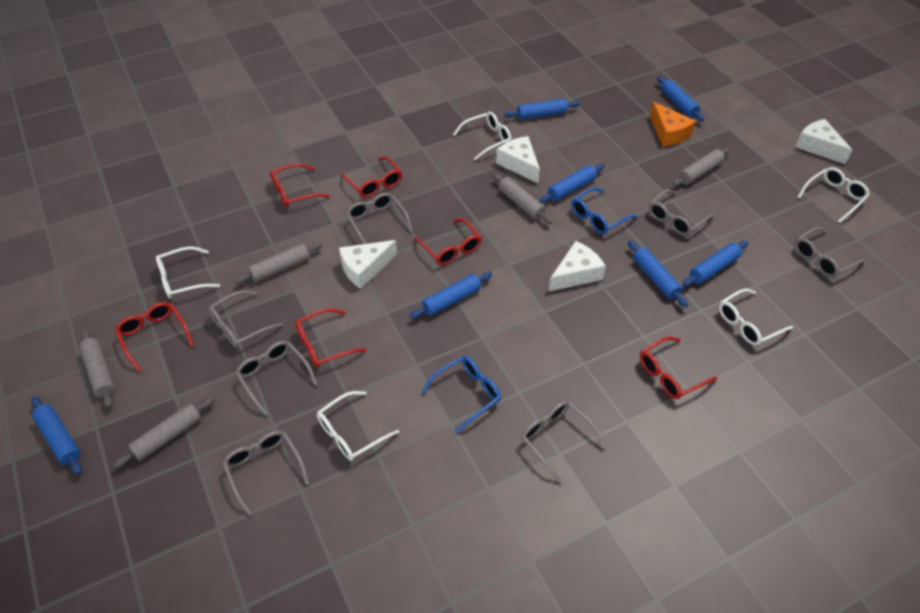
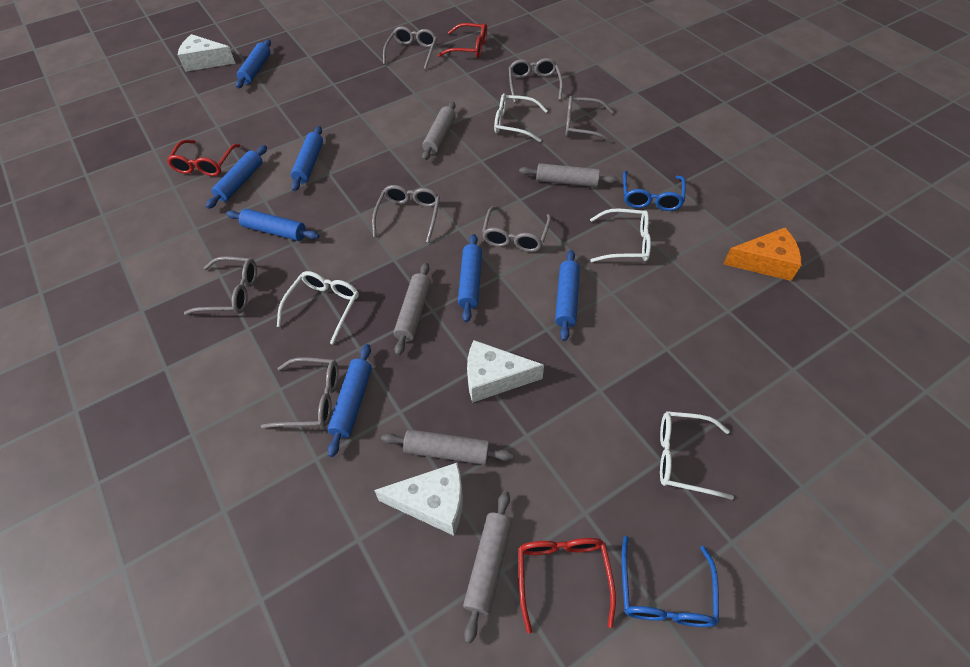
red glasses: [115,302,193,372] [270,163,330,207] [295,308,367,368] [340,156,402,198] [414,218,482,265] [640,336,717,399] = 6 -> [167,140,241,176] [438,23,487,58] [518,538,616,634] = 3
white cheese: [339,240,397,289] [496,136,540,184] [548,241,606,292] [795,119,852,164] = 4 -> [178,34,235,72] [374,463,463,536] [467,340,544,403] = 3
white glasses: [156,247,220,299] [317,391,399,461] [453,111,512,160] [719,288,793,346] [798,167,870,223] = 5 -> [277,271,359,344] [494,93,548,142] [590,208,651,262] [660,411,734,500] = 4

